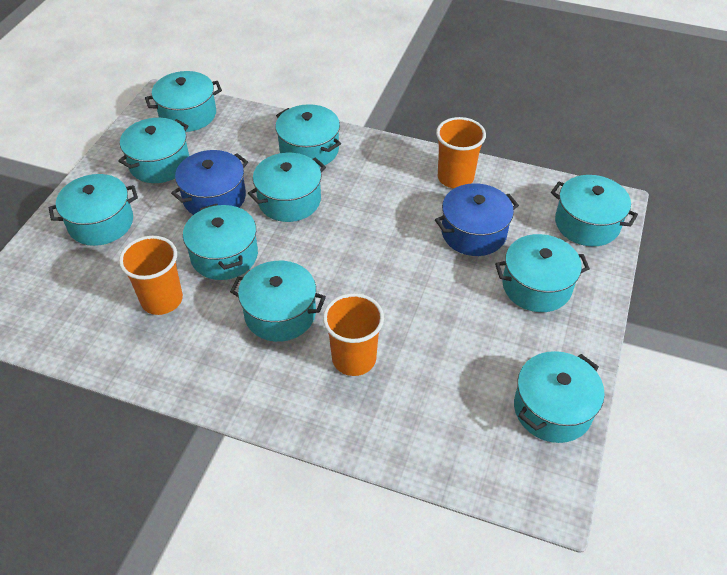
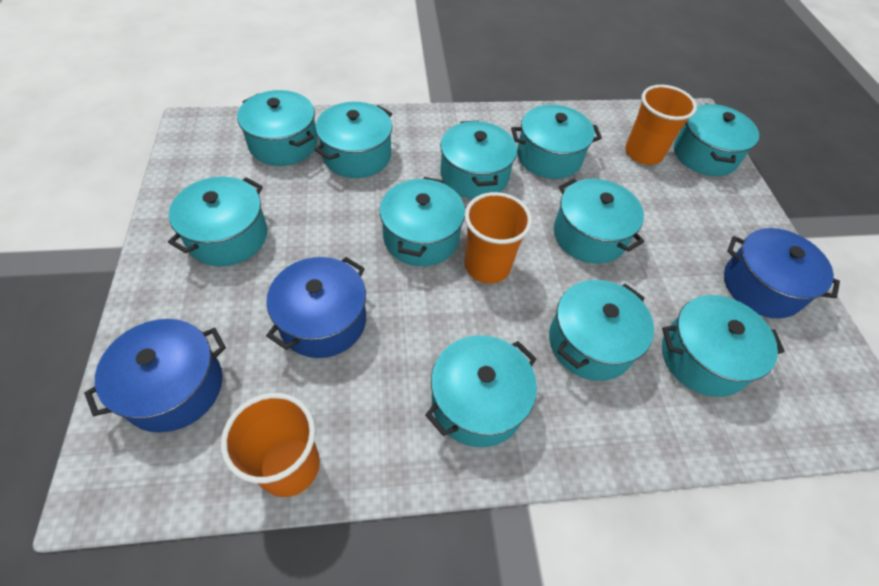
blue pot: [171,150,248,215] [435,183,519,256] = 2 -> [84,319,226,433] [266,257,366,358] [724,228,840,318] = 3
turquoise pot: [49,174,138,246] [118,118,189,183] [145,71,222,132] [183,204,258,280] [230,261,326,342] [248,153,326,222] [275,104,341,167] [495,234,590,312] [514,351,605,443] [551,175,638,247] = 10 -> [168,177,267,266] [237,90,318,166] [314,102,392,178] [380,177,465,266] [425,335,537,447] [440,121,517,199] [511,105,602,179] [549,280,654,381] [554,179,644,264] [662,295,785,397] [674,104,759,176] = 11

